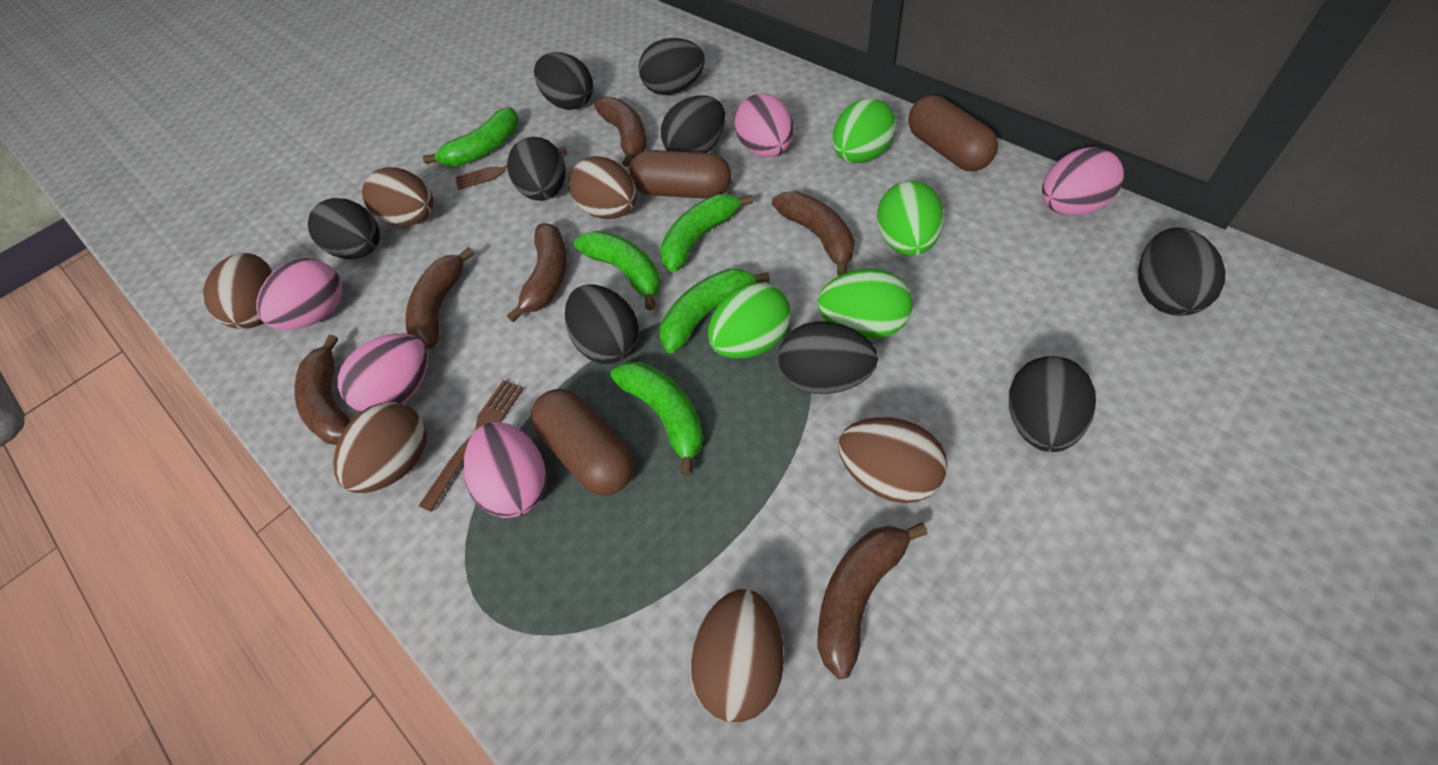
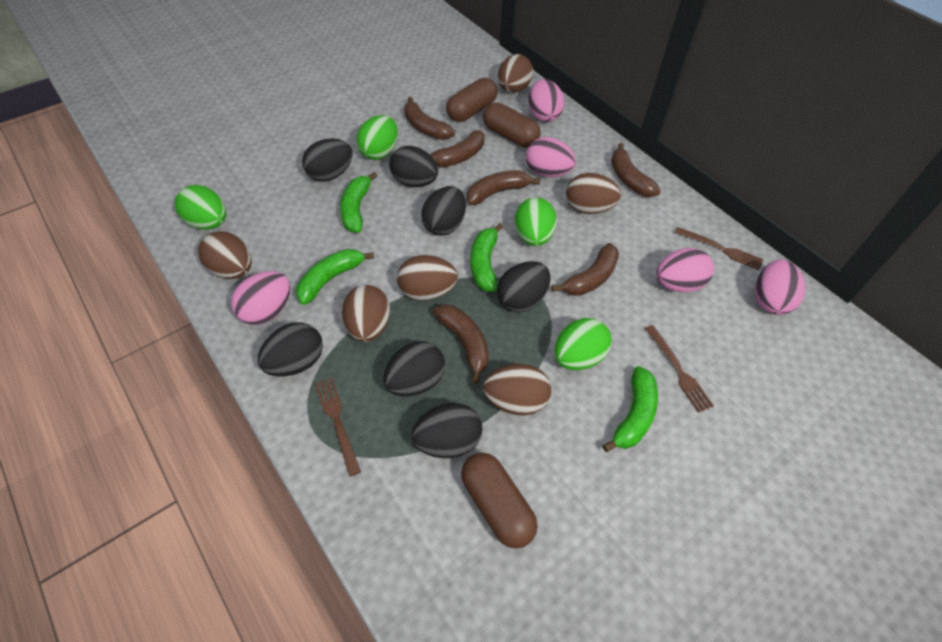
black egg: [308,198,380,259] [507,137,565,201] [534,52,593,110] [565,284,639,364] [638,38,705,95] [661,95,725,153] [779,322,878,394] [1009,356,1096,452] [1138,227,1225,316] = 9 -> [258,323,323,376] [302,139,352,182] [383,341,445,396] [389,146,438,187] [411,403,483,458] [421,186,466,235] [497,261,550,313] = 7
brown fork: [419,380,524,512] [456,147,567,190] = 2 -> [315,378,361,476] [645,325,714,413] [674,227,764,270] = 3
green banana: [423,107,519,166] [574,231,661,311] [611,362,704,476] [660,194,753,272] [660,269,770,354] = 5 -> [296,249,374,305] [340,172,377,233] [470,223,503,292] [603,366,658,452] = 4

